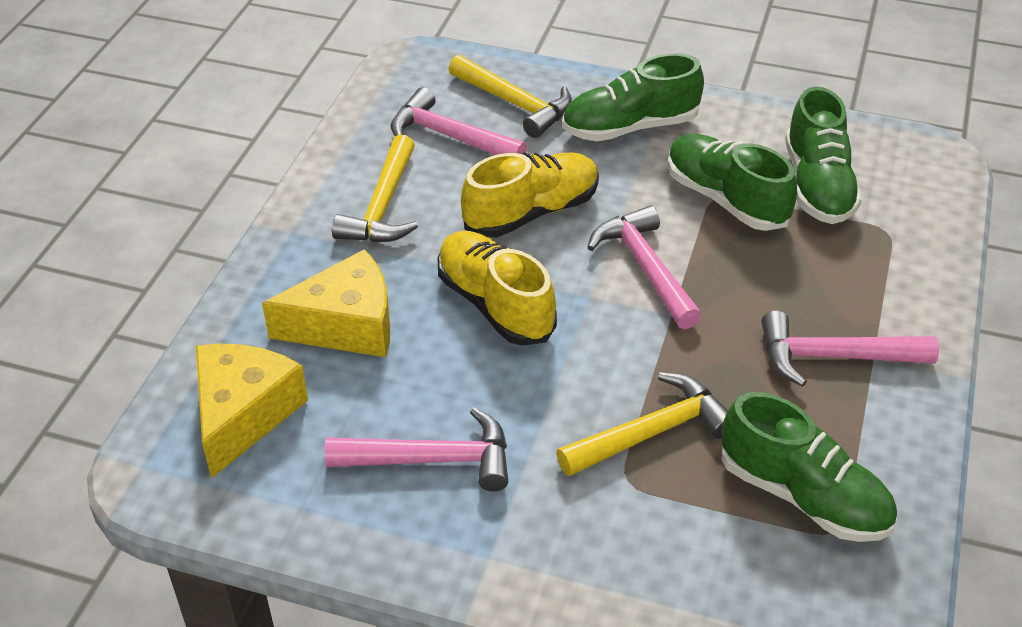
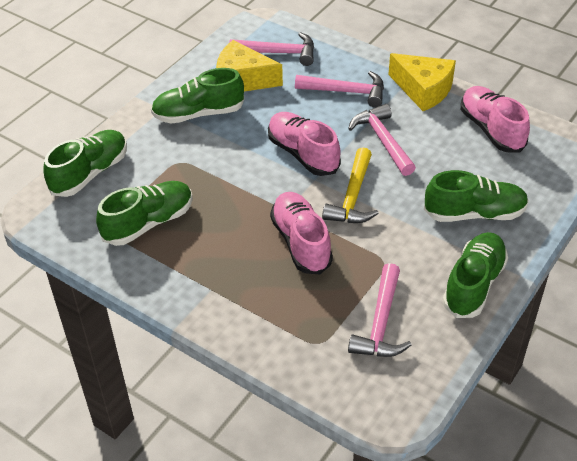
green shoe: [562,53,704,141] [668,134,797,231] [721,392,897,542] [785,87,862,224] = 4 -> [43,130,127,197] [96,181,193,246] [151,68,244,124] [424,170,529,222] [443,232,508,318] = 5
pink shoe: none = 0 -> [268,112,341,176] [270,192,333,274] [461,86,530,152] = 3
yellow hammer: [332,134,418,243] [448,55,572,138] [556,372,728,476] = 3 -> [322,147,379,223] = 1
yellow shoe: [438,231,557,346] [461,152,599,237] = 2 -> none = 0

